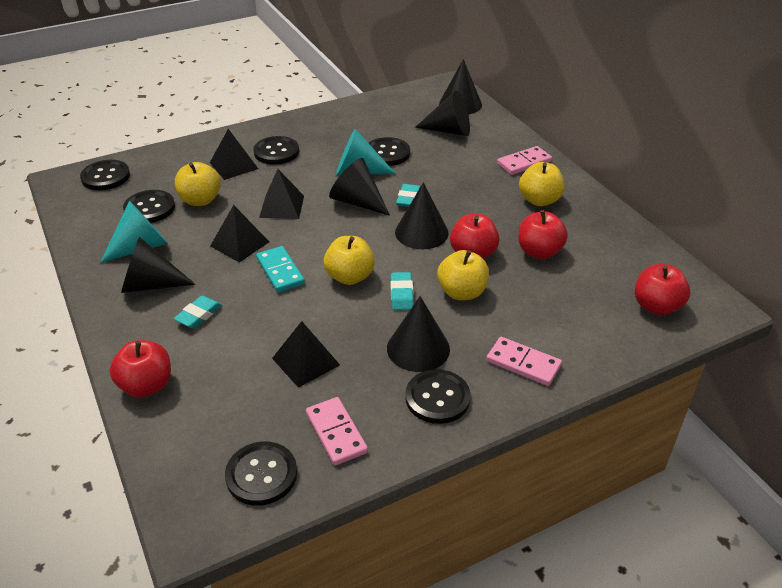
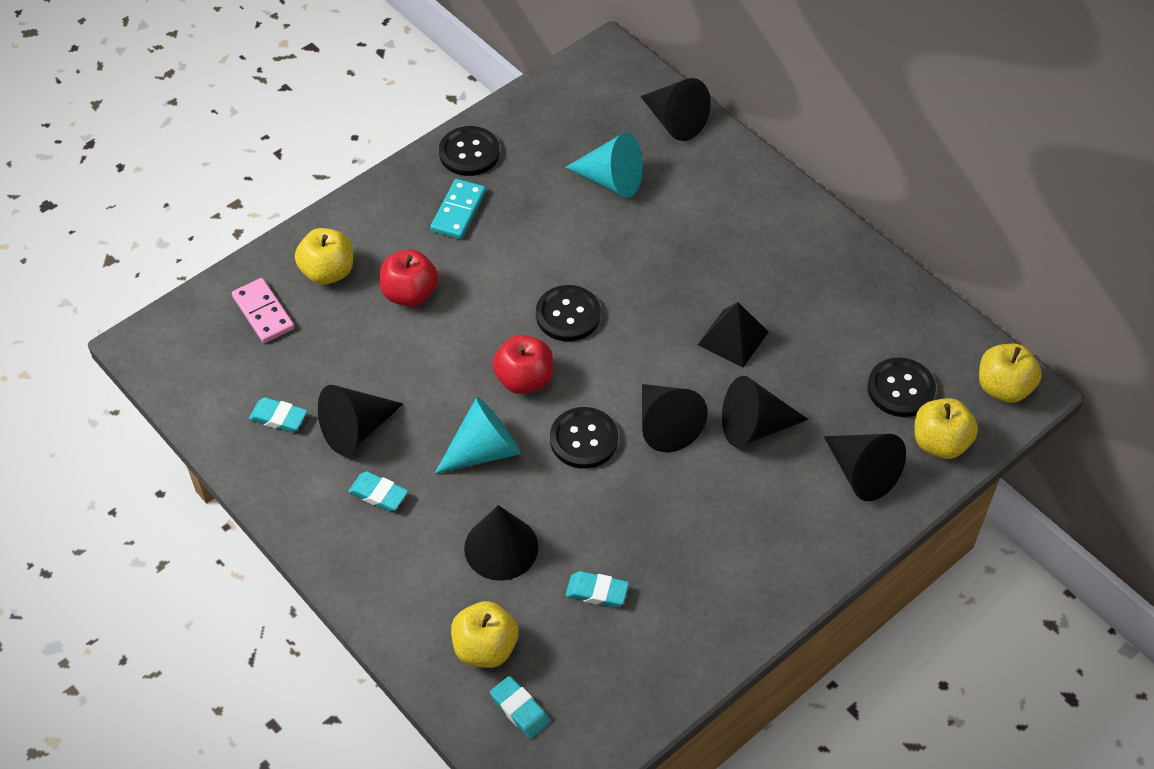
black button: [80,160,130,190] [123,190,175,223] [225,441,297,506] [253,136,299,165] [369,137,410,166] [405,369,470,424] = 6 -> [439,126,500,176] [536,285,601,341] [550,407,618,469] [867,357,936,417] = 4
black pyramid: [210,129,258,180] [210,205,269,262] [259,169,304,219] [272,321,340,388] = 4 -> [698,302,768,368] = 1
pink domino: [306,397,368,466] [486,337,562,386] [497,146,552,175] = 3 -> [232,278,294,343] = 1
red apple: [110,340,171,398] [450,214,500,259] [518,210,568,259] [635,264,690,315] = 4 -> [379,249,438,307] [492,335,553,394] = 2
turquoise eraser: [173,296,222,328] [390,272,414,310] [396,184,420,207] = 3 -> [249,397,307,432] [348,471,408,511] [490,676,550,739] [566,571,629,607] = 4

